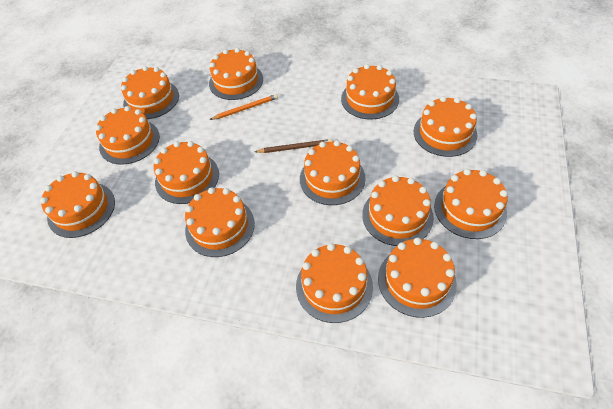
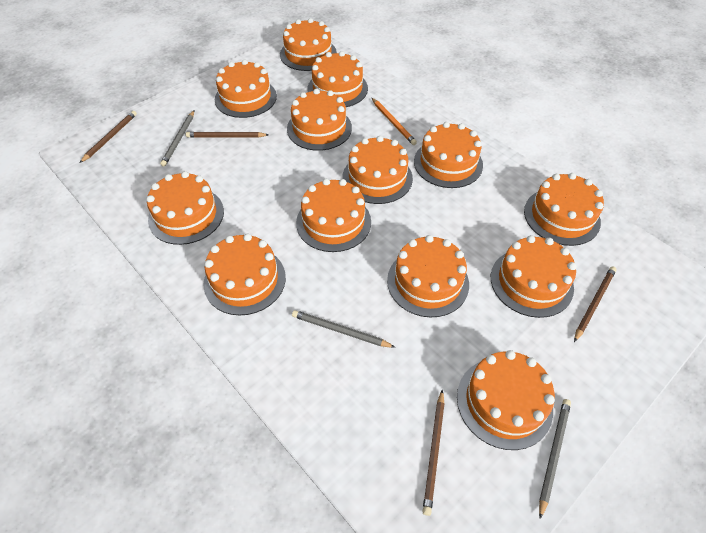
brown pencil: [255,139,332,153] = 1 -> [80,111,137,163] [186,132,269,138] [423,389,445,516] [574,266,617,342] = 4
grey pencil: none = 0 -> [160,111,194,167] [292,310,396,348] [539,399,571,519] = 3

